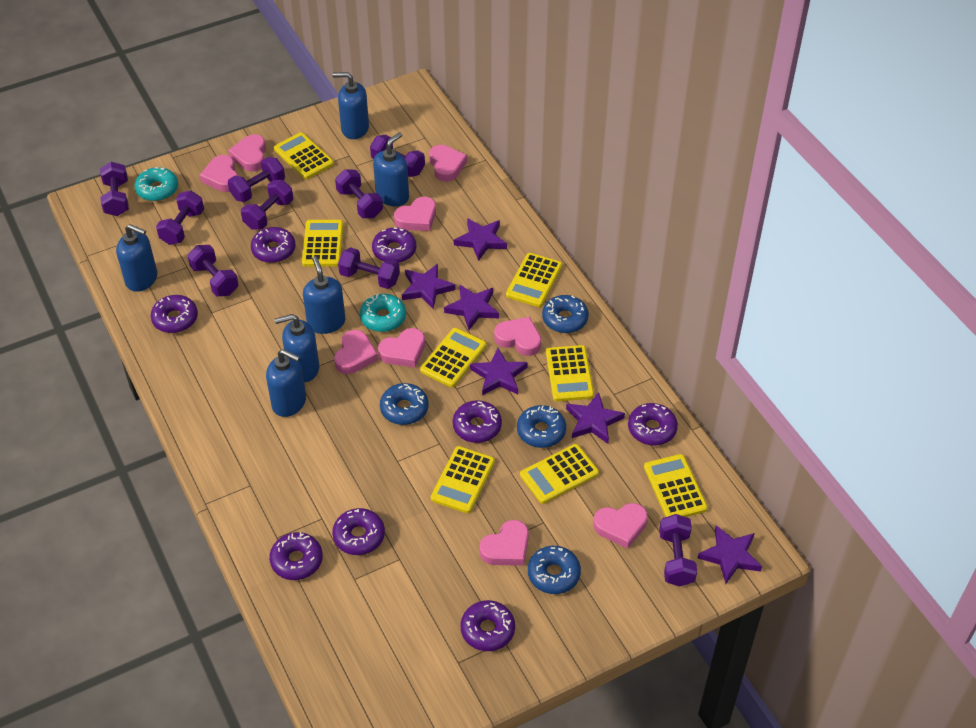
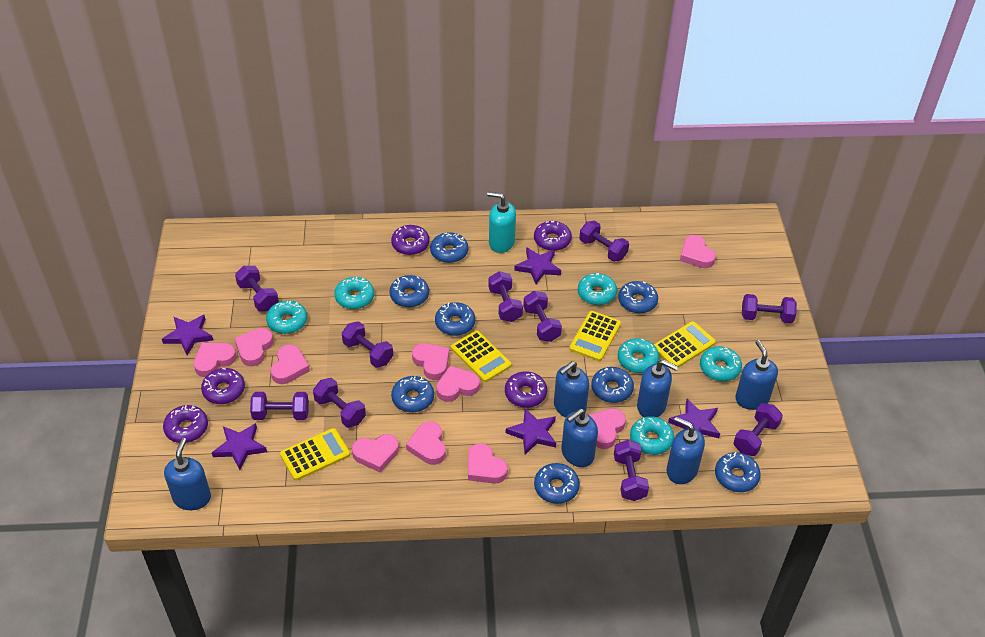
blue donut: [380,383,429,425] [517,405,566,448] [528,546,581,594] [542,295,589,333] = 4 -> [389,275,429,307] [391,376,434,412] [430,232,468,263] [435,302,475,336] [534,463,580,504] [591,367,634,403] [618,281,658,313] [715,452,761,492] = 8
pink heart: [200,155,238,192] [228,134,266,172] [334,330,378,374] [378,328,425,368] [394,197,436,231] [429,145,467,182] [479,520,529,566] [494,317,541,356] [593,503,648,549] = 9 -> [194,343,236,377] [234,328,273,366] [270,345,310,384] [352,434,399,473] [406,421,446,465] [412,343,449,380] [436,366,480,402] [468,443,508,484] [589,408,626,449] [680,235,716,268] = 10
purple donut: [151,295,198,333] [251,227,295,263] [269,532,323,580] [332,508,385,555] [372,228,416,263] [453,400,502,443] [461,600,515,651] [628,403,678,446] = 8 -> [163,405,208,443] [201,368,245,404] [391,225,429,255] [505,371,547,408] [534,221,572,251] = 5
purple dumbbell: [100,162,129,216] [156,191,204,245] [188,245,239,297] [228,157,285,202] [241,180,293,230] [335,169,383,218] [338,247,400,289] [370,134,425,177] [659,514,697,586] = 9 -> [235,266,279,311] [250,392,309,420] [313,378,366,428] [342,321,393,368] [488,271,523,322] [523,291,562,342] [579,221,629,262] [614,440,649,501] [733,403,783,456] [742,294,797,323] = 10
purple star: [402,264,456,309] [444,284,499,330] [454,218,507,261] [470,348,528,395] [566,392,625,444] [698,525,762,584] = 6 -> [162,315,213,355] [212,423,267,470] [506,408,556,455] [514,247,561,284] [668,399,720,438] = 5
turquoise donut: [135,167,178,201] [360,294,406,332] = 2 -> [266,301,307,334] [334,277,374,309] [578,273,617,305] [618,338,659,373] [630,416,674,455] [700,346,742,381] = 6
turquoise soap dispenser: none = 0 -> [487,192,516,253] = 1
yellow calculator: [274,132,334,179] [302,220,343,267] [420,328,487,387] [431,446,495,513] [506,253,562,307] [520,444,599,504] [546,345,594,401] [644,454,708,517] = 8 -> [280,428,350,481] [451,331,511,382] [569,311,621,361] [654,321,716,368] = 4

